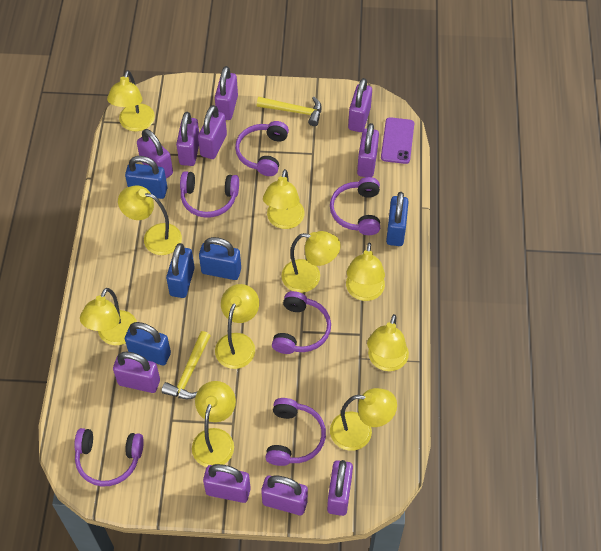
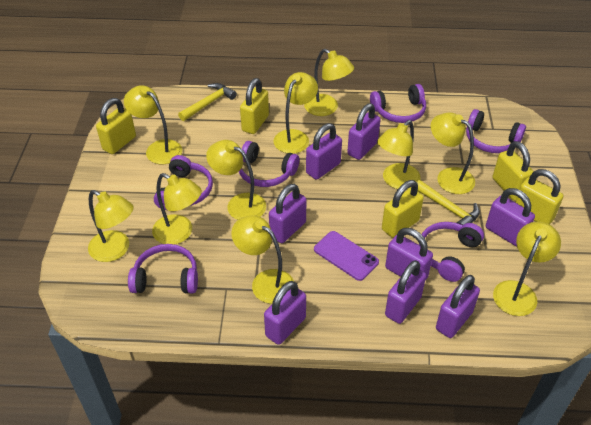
blue padlock: [125,156,167,199] [125,322,171,365] [166,243,195,298] [199,237,241,280] [386,192,409,246] = 5 -> none = 0
purple padlock: [113,352,160,393] [137,129,173,178] [176,112,199,166] [198,105,227,159] [203,464,251,503] [215,66,238,120] [261,476,308,515] [327,460,353,516] [348,78,372,132] [357,123,379,177] = 10 -> [264,281,306,345] [269,184,307,243] [306,123,342,180] [347,103,381,160] [385,228,433,279] [385,260,426,324] [436,275,480,338] [486,188,535,247] = 8
yellow padlock: none = 0 -> [96,98,136,154] [240,78,269,134] [382,180,424,238] [492,141,534,201] [515,169,563,225] = 5

